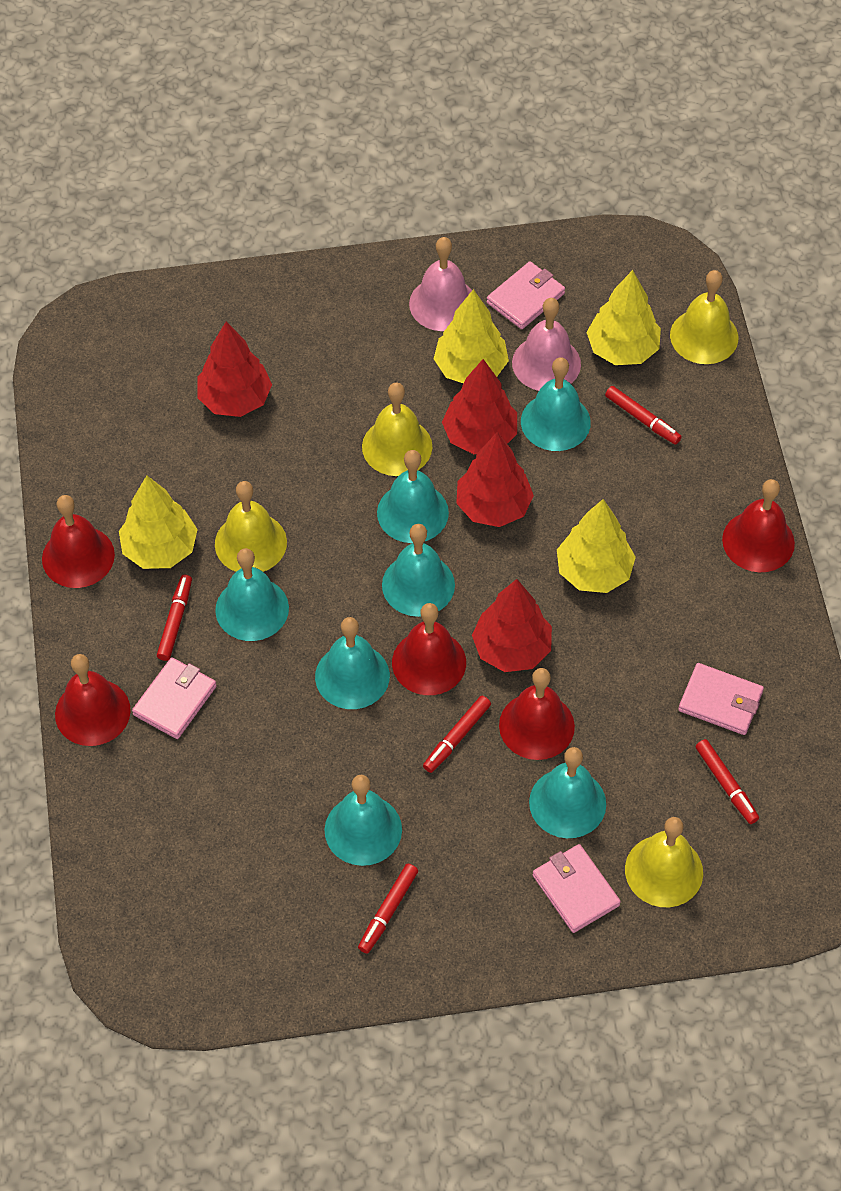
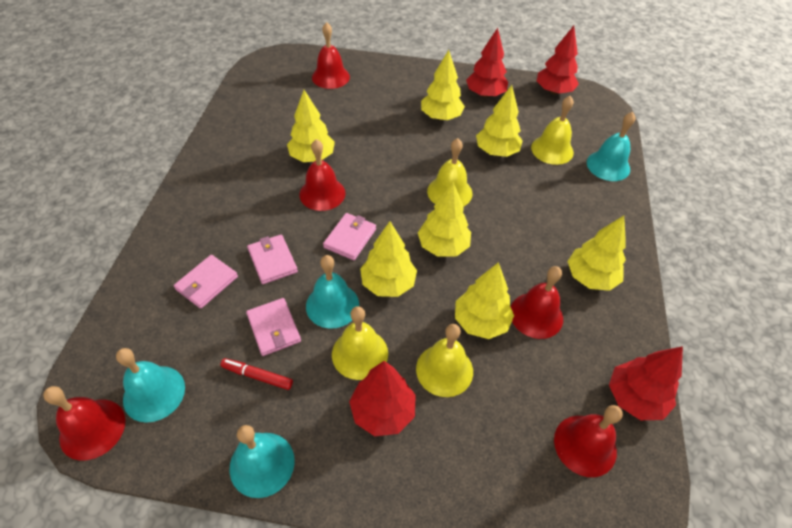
pink bell: [409,237,472,331] [512,298,581,391] = 2 -> none = 0
red marker: [157,575,192,661] [358,864,418,954] [423,696,491,773] [605,386,682,445] [695,739,759,824] = 5 -> [220,358,293,390] = 1
turquoise bell: [215,548,289,641] [315,617,390,709] [325,775,402,866] [377,450,449,543] [382,524,455,617] [521,357,591,451] [529,747,606,838] = 7 -> [116,348,185,423] [229,425,295,498] [306,255,359,329] [587,112,636,181] = 4
yellow tree: [119,475,198,569] [434,289,509,383] [557,499,636,593] [586,270,661,365] = 4 -> [287,90,335,162] [360,221,417,297] [418,182,471,257] [421,50,465,120] [455,262,514,339] [476,85,523,157] [567,216,626,291] = 7

